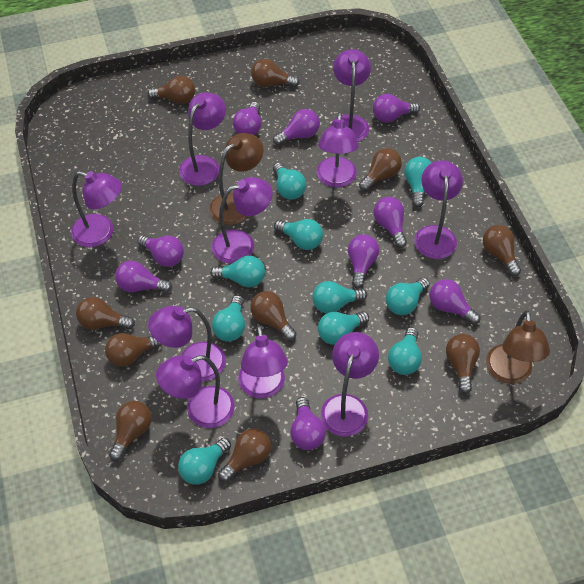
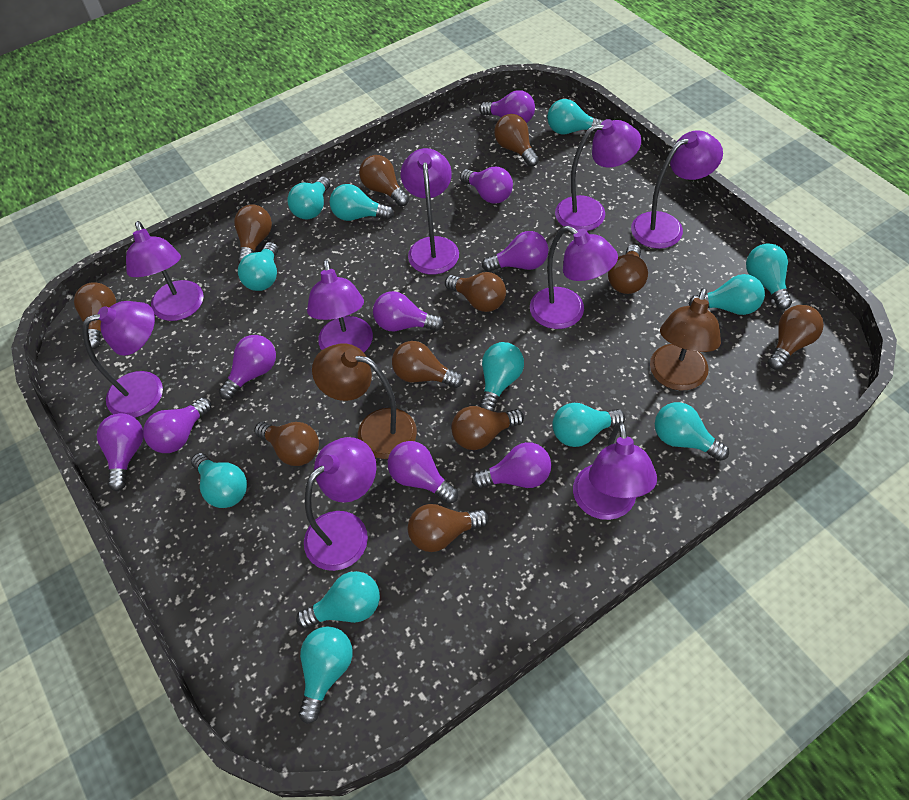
brown light bulb: [76,297,135,330] [105,333,162,367] [109,401,152,461] [147,75,195,104] [218,428,271,482] [250,291,297,341] [251,59,300,87] [359,148,402,191] [446,334,480,394] [483,225,521,276] = 10 -> [74,282,116,349] [234,204,272,263] [254,422,319,466] [359,155,409,206] [392,341,463,388] [408,504,489,552] [445,272,506,312] [451,406,524,450] [494,114,539,167] [608,244,648,294] [768,305,824,370] = 11
purple lamp: [71,171,122,247] [148,306,226,381] [156,355,235,428] [179,92,226,186] [212,177,273,264] [238,325,288,398] [316,112,359,188] [321,332,379,437] [330,49,371,142] [414,160,463,259] = 10 -> [82,301,163,418] [126,221,204,321] [304,437,376,571] [307,259,373,352] [401,148,459,274] [530,226,618,329] [555,119,641,231] [573,422,657,520] [631,130,723,249] = 9
turquoise light bulb: [178,438,231,485] [210,256,265,287] [212,295,245,342] [273,162,306,200] [274,219,323,250] [312,281,367,313] [318,311,369,345] [386,277,430,315] [388,327,422,375] [404,157,431,207] = 10 -> [191,453,247,508] [238,242,278,291] [287,177,330,220] [296,571,380,629] [299,626,353,724] [330,184,394,221] [479,342,524,411] [547,99,604,134] [552,403,625,447] [655,402,729,461] [689,274,765,315] [746,243,792,310] = 12

